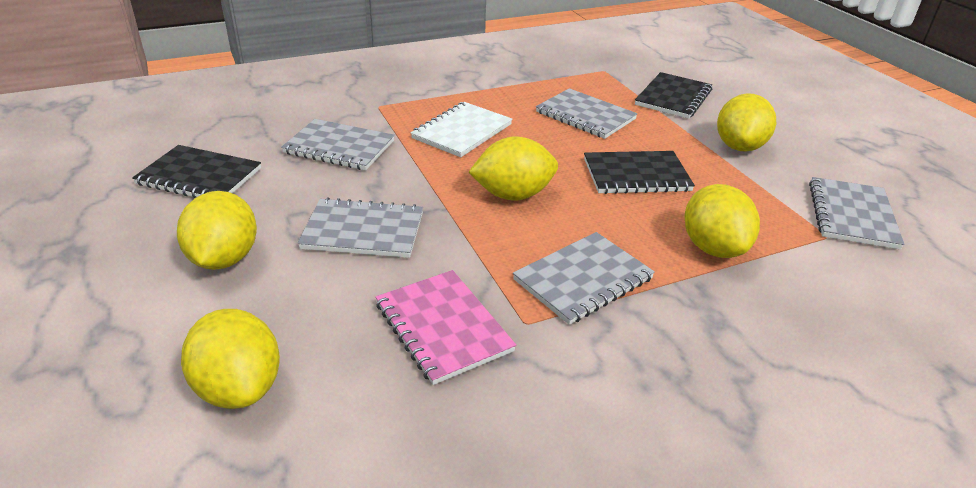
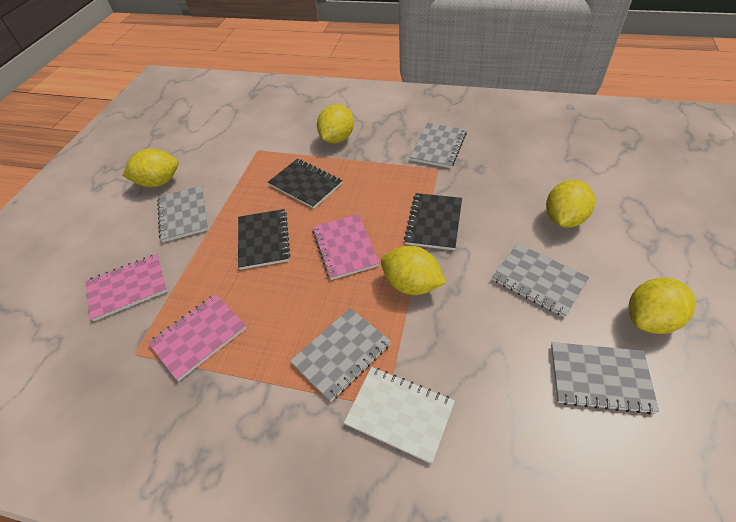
pink notebook: [375,270,516,385] = 1 -> [85,254,168,321] [148,294,247,381] [312,214,380,280] = 3

